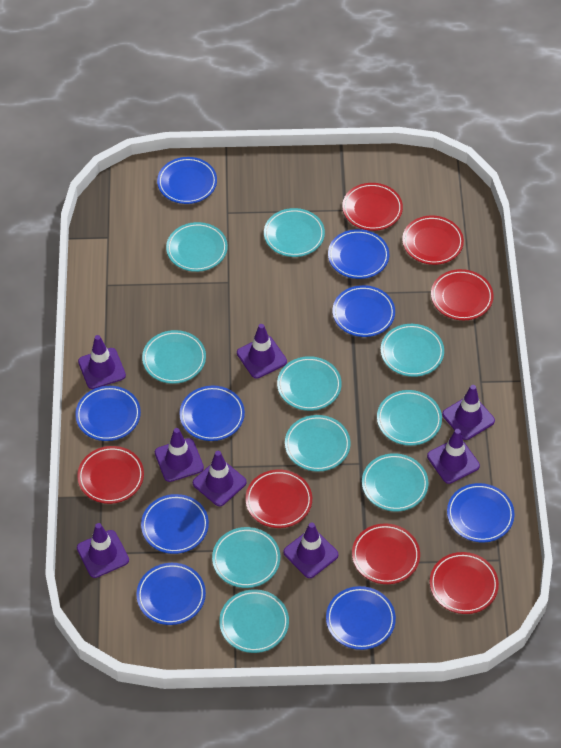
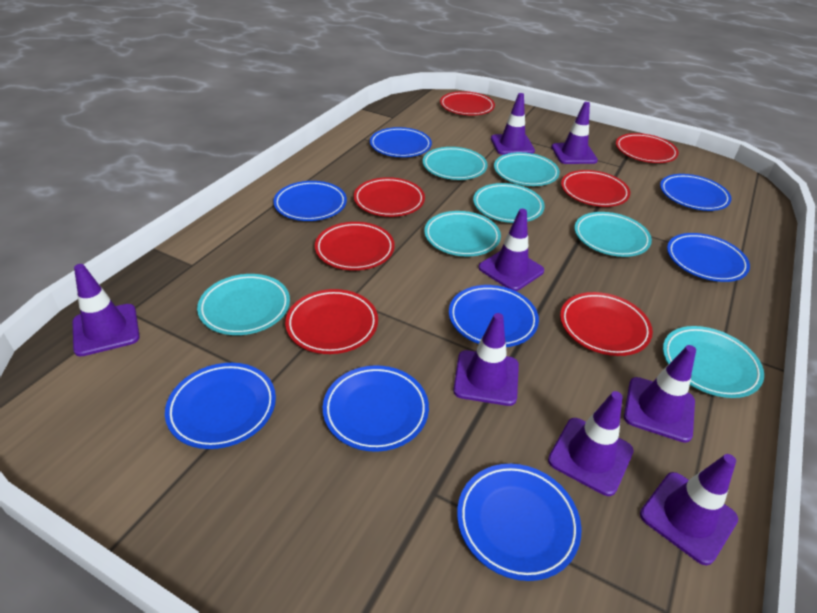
blue plate: [75,386,141,441] [136,563,206,625] [141,494,209,554] [157,157,217,204] [179,386,245,441] [326,586,396,650] [328,229,389,279] [332,285,395,337] [447,483,515,542] = 9 -> [165,363,276,449] [273,181,347,221] [323,365,429,452] [370,127,432,157] [449,285,539,347] [457,464,581,581] [660,174,732,211] [667,233,750,282] = 8
turquoise plate: [142,330,206,384] [166,222,228,272] [212,527,280,588] [219,589,289,653] [264,208,325,257] [277,356,342,411] [285,415,351,472] [362,453,429,511] [377,390,442,446] [381,324,444,377] = 10 -> [197,274,290,335] [423,147,488,180] [424,211,501,257] [473,183,545,223] [494,152,560,186] [574,212,652,257] [663,326,764,398] = 7

